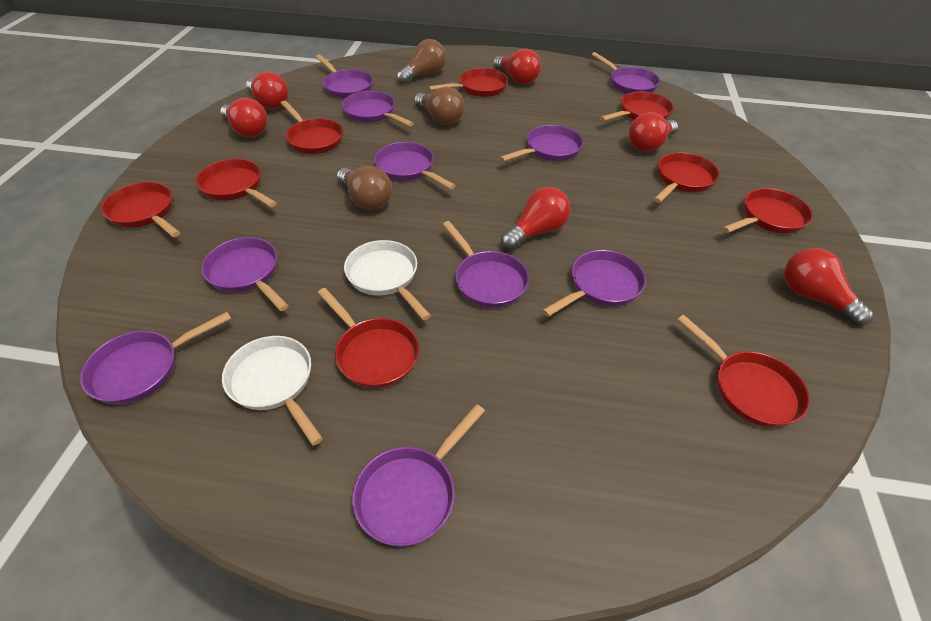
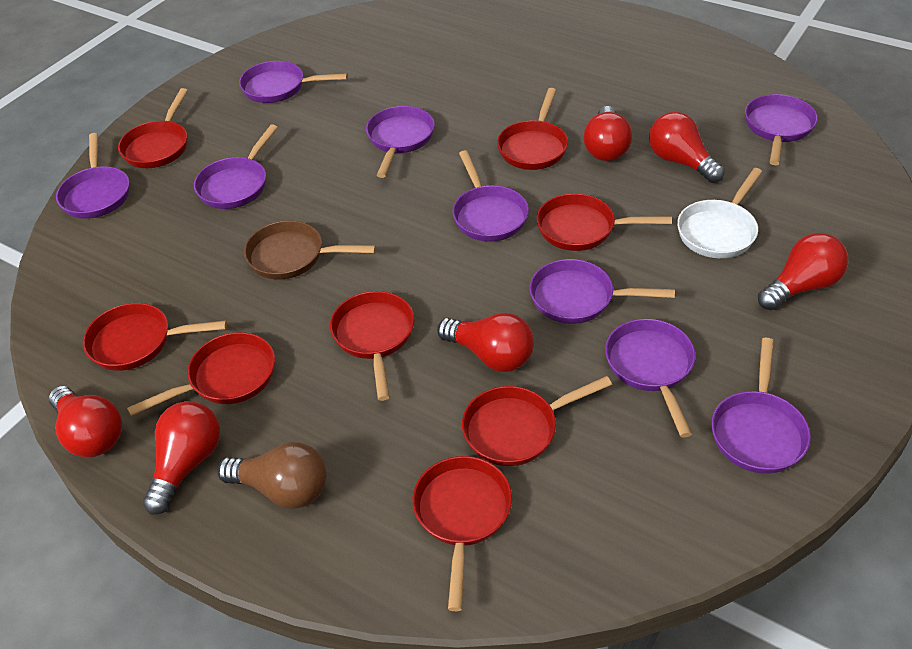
brown light bulb: [337,166,392,210] [396,39,446,84] [414,87,464,125] = 3 -> [217,442,327,509] = 1
brown pan: none = 0 -> [244,221,376,279] = 1
purple pan: [80,312,231,405] [201,237,289,311] [316,55,373,99] [342,91,414,127] [352,404,485,546] [374,142,456,190] [442,221,529,308] [500,125,583,162] [542,250,646,317] [591,52,660,94] = 10 -> [56,133,130,219] [194,124,278,209] [239,61,348,103] [366,106,435,178] [452,150,529,242] [529,259,675,324] [605,319,696,438] [711,338,811,474] [745,94,818,165] = 9
red pan: [101,182,180,237] [196,159,277,207] [281,100,343,154] [318,288,419,389] [428,68,508,97] [600,92,674,121] [654,152,719,203] [677,315,810,428] [722,188,813,234] = 9 -> [83,303,227,371] [118,88,188,168] [127,332,275,416] [330,291,415,401] [413,456,512,611] [462,376,612,466] [497,88,568,170] [537,193,672,251] = 8
white pan: [222,336,323,446] [344,240,431,320] = 2 -> [677,168,762,258] = 1

